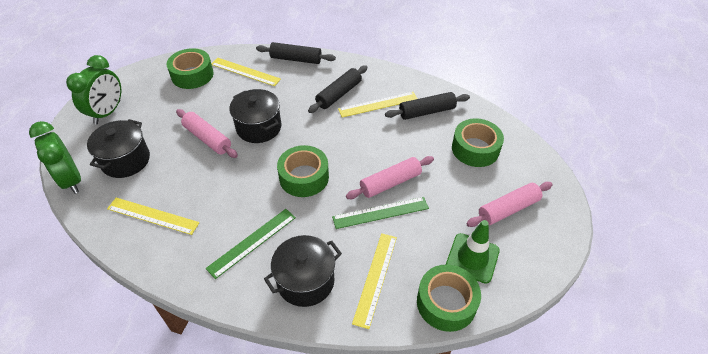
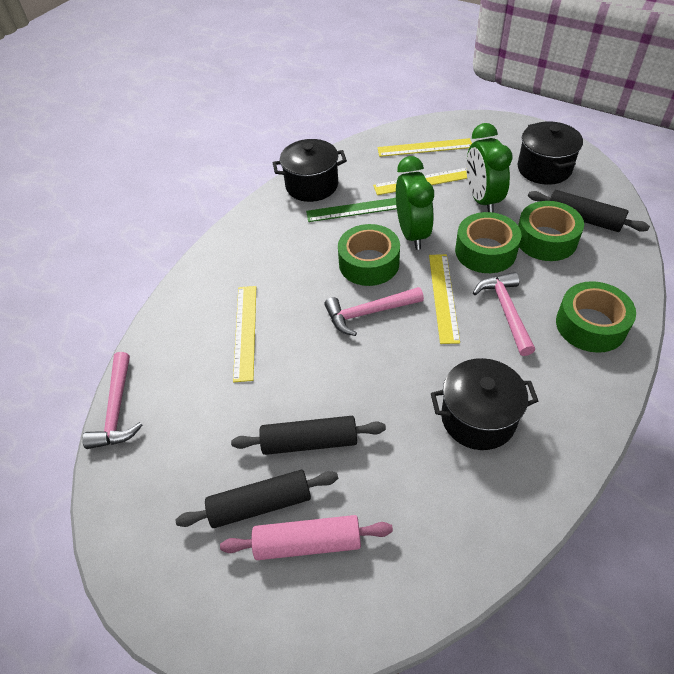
green ruler: [206,209,296,279] [332,197,429,229] = 2 -> [306,198,397,222] = 1
green traffic cone: [446,220,500,284] = 1 -> none = 0
pink hammer: none = 0 -> [82,352,143,449] [324,287,424,336] [473,272,535,356] = 3
pink rolling pin: [176,109,238,158] [346,156,434,199] [466,182,553,227] = 3 -> [220,515,393,560] = 1

